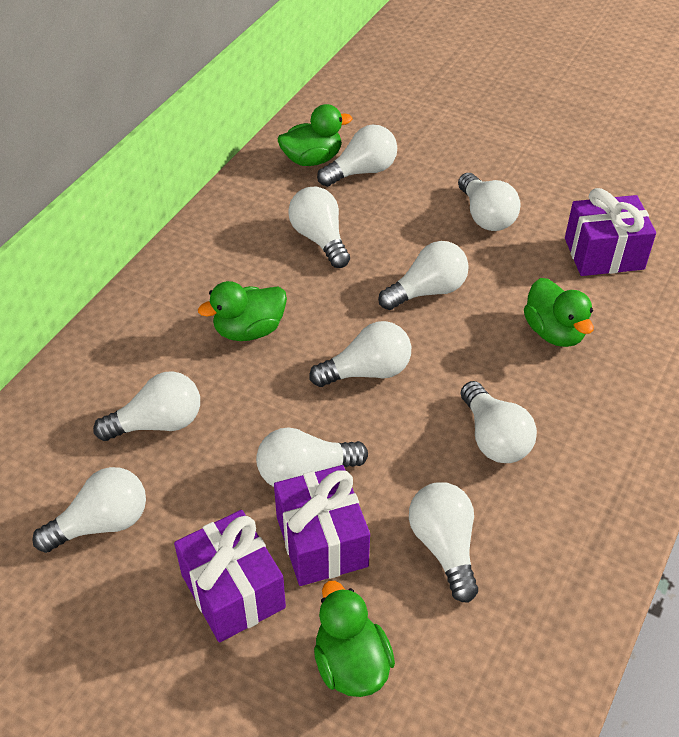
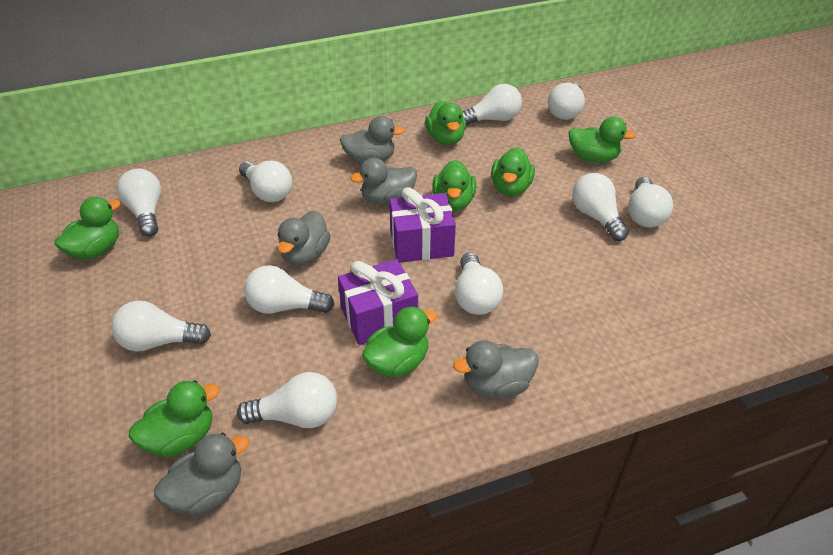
green duck: [198,281,287,341] [278,104,352,166] [314,581,395,697] [524,278,594,347] = 4 -> [54,197,121,259] [129,380,220,458] [362,306,437,377] [425,101,466,145] [432,160,476,211] [491,147,535,196] [568,117,636,163] = 7
grey duck: none = 0 -> [154,433,249,517] [278,210,330,266] [339,116,405,164] [350,158,417,205] [453,340,539,398] = 5
purple gift: [174,510,286,643] [274,465,370,586] [565,188,656,276] = 3 -> [338,259,418,345] [389,187,456,263] = 2

